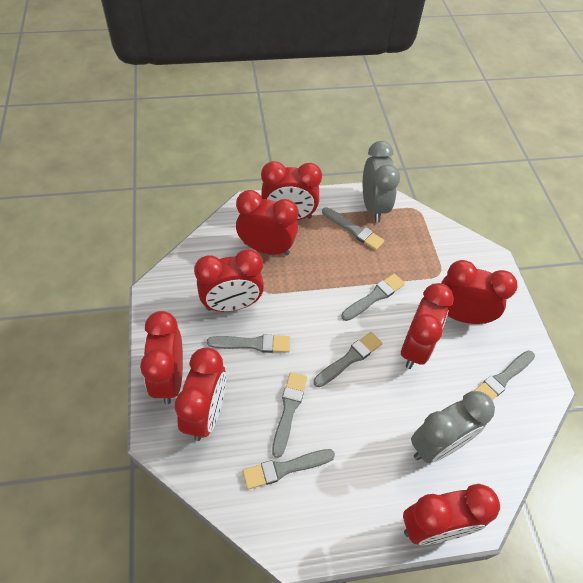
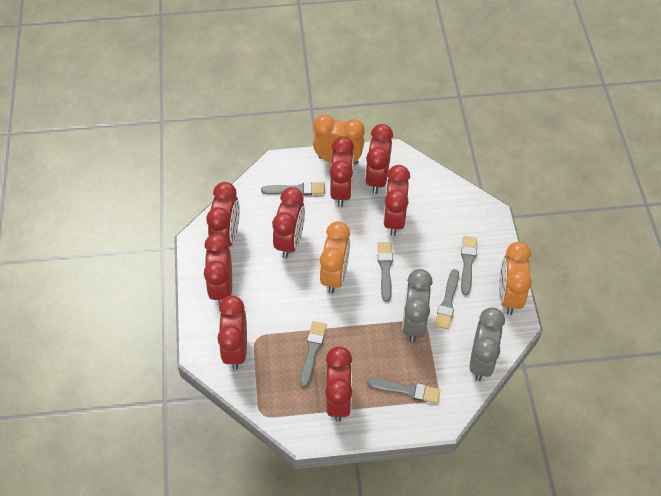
grey brush: [207,334,290,353] [242,449,335,489] [272,372,307,458] [314,332,382,387] [322,207,384,250] [341,273,405,321] [474,350,535,400] = 7 -> [261,182,325,195] [300,321,327,387] [367,378,440,403] [378,242,393,302] [434,269,459,330] [461,236,477,295] = 6
orange clock: none = 0 -> [313,115,364,164] [320,221,350,293] [499,242,532,315] = 3

